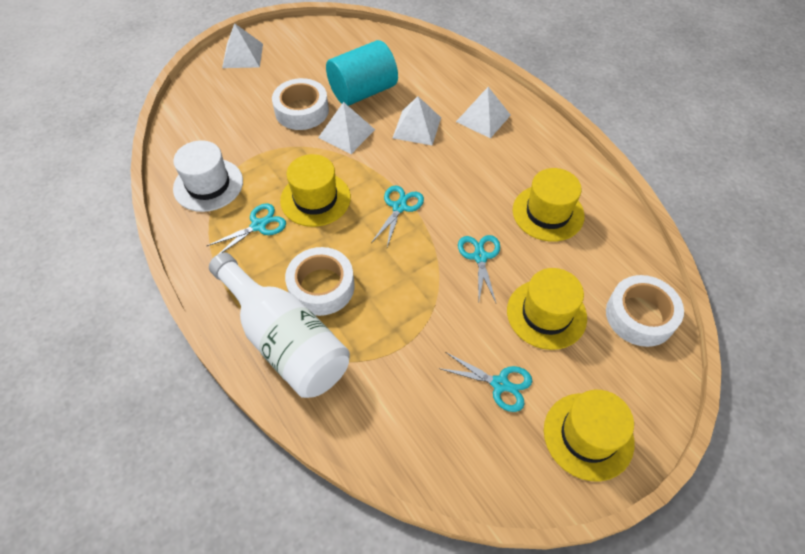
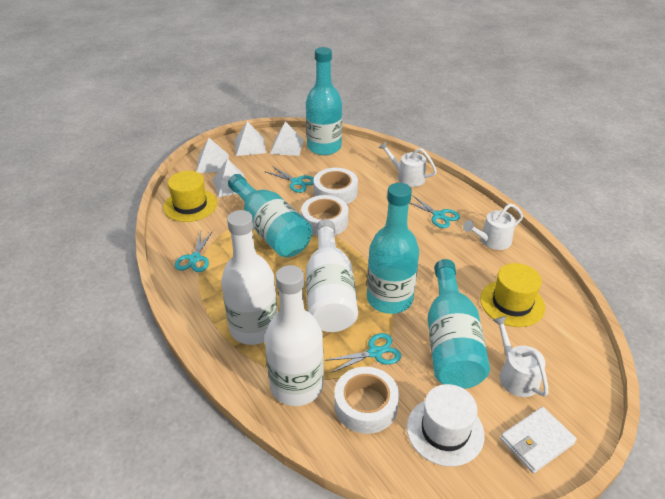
turquoise bottle: none = 0 -> [228,174,312,257] [306,47,342,155] [367,183,419,314] [428,259,490,389] = 4
turquoise cylinder: [326,40,398,106] = 1 -> none = 0
white bottle: [209,253,350,398] = 1 -> [221,210,278,345] [265,265,324,406] [306,219,358,332] = 3
white wallet: none = 0 -> [500,407,577,473] = 1
white watering can: none = 0 -> [378,141,437,187] [463,203,523,250] [493,316,549,397] = 3
yellow hat: [280,154,351,227] [507,268,587,350] [513,168,585,242] [544,390,634,481] = 4 -> [163,171,217,222] [480,263,545,327] = 2

